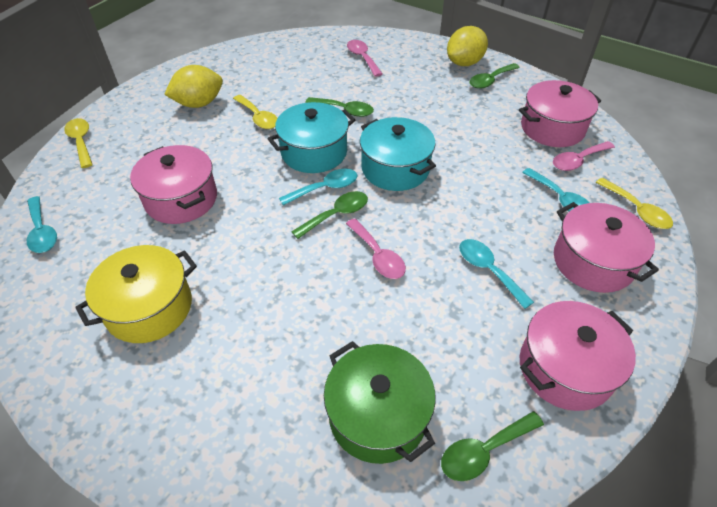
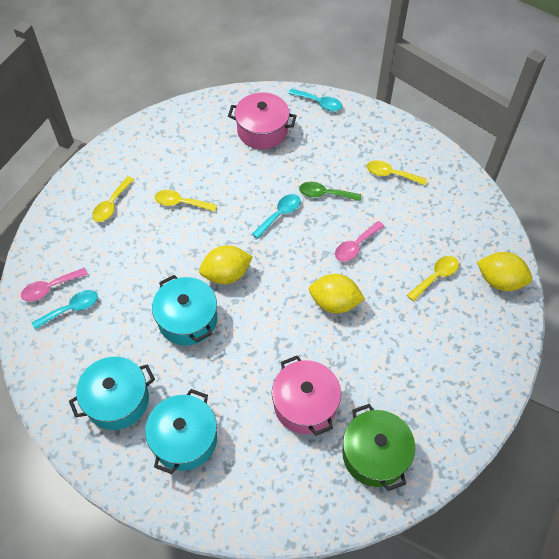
green spoon: [291,191,368,239] [305,97,374,117] [441,411,544,481] [469,63,520,89] = 4 -> [299,182,362,201] = 1
pink pot: [130,145,217,224] [519,80,601,147] [520,301,636,411] [554,202,659,293] = 4 -> [228,92,297,149] [272,355,341,436] = 2
pink spoon: [346,219,406,279] [347,40,383,77] [553,141,615,171] = 3 -> [21,268,88,302] [335,221,385,262] = 2
turquoise pot: [268,102,355,173] [360,117,436,191] = 2 -> [69,357,155,430] [145,389,217,474] [152,275,217,346] = 3
turquoise spoon: [27,196,57,253] [279,169,358,205] [459,239,534,309] [522,168,589,212] = 4 -> [32,290,98,330] [252,194,301,239] [288,88,342,112] = 3
yellow lemon: [164,65,223,108] [447,26,488,66] = 2 -> [199,245,253,284] [309,274,365,313] [477,252,532,291] = 3
yellow pot: [75,245,197,343] = 1 -> none = 0
yellow spoon: [64,118,93,168] [233,95,277,129] [596,178,673,229] = 3 -> [92,176,134,222] [155,190,217,212] [367,160,427,185] [407,256,459,301] = 4

